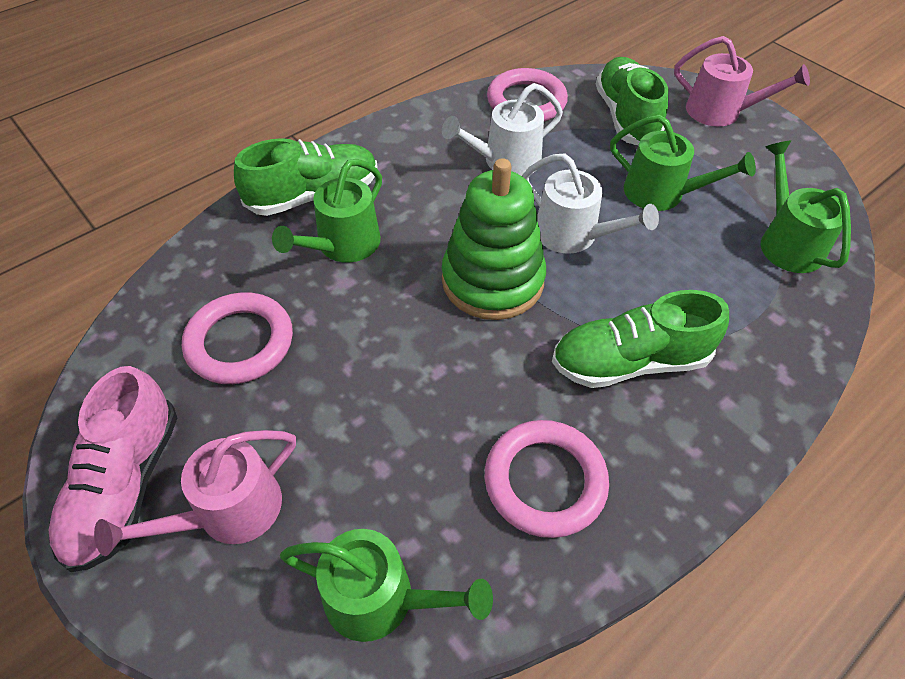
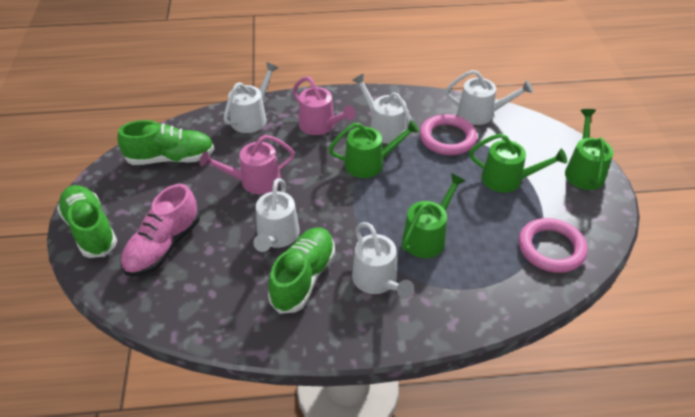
green stacking toy: [442,158,546,320] = 1 -> none = 0
pink ring: [182,292,293,384] [485,420,609,538] [487,68,568,122] = 3 -> [419,114,477,155] [519,218,588,273] = 2
white watering can: [442,83,563,177] [523,153,659,254] = 2 -> [224,62,278,133] [253,178,300,252] [352,74,413,144] [352,222,414,299] [445,70,533,125] = 5

